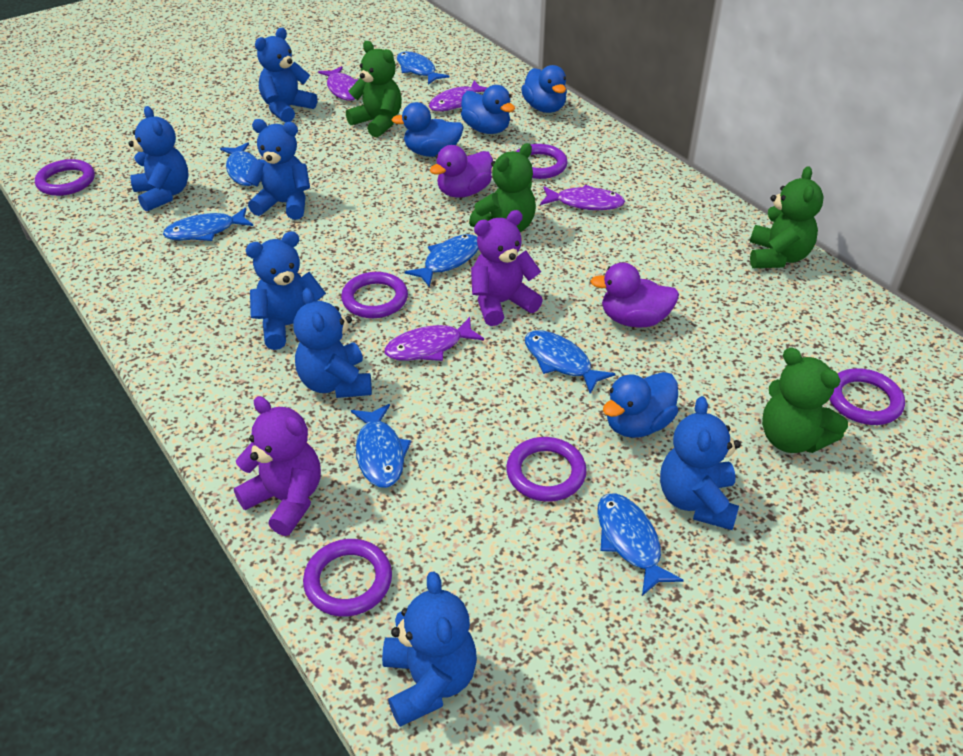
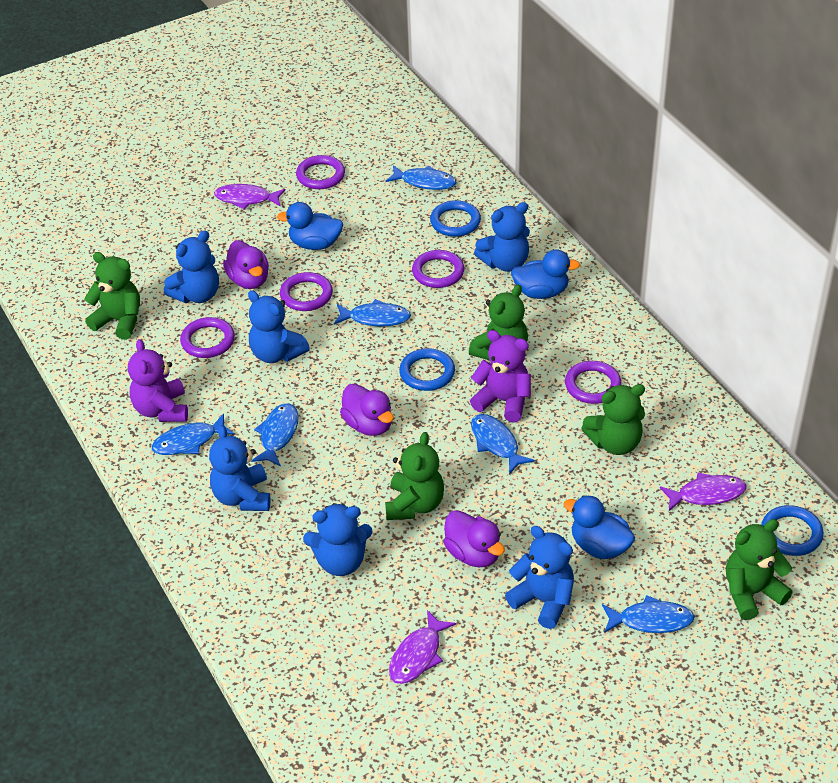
blue duck: [391,102,464,157] [461,85,515,134] [521,65,567,113] [603,372,678,438] = 4 -> [277,202,343,250] [511,249,580,299] [563,495,635,559] = 3
blue fish: [163,207,253,241] [220,143,264,186] [351,404,411,488] [397,51,449,84] [405,234,478,287] [525,330,615,394] [597,493,684,596] = 7 -> [152,413,234,455] [251,403,298,467] [334,299,411,326] [386,165,456,190] [471,414,535,474] [602,595,695,633] = 6
blue ring: none = 0 -> [399,348,455,391] [430,200,481,237] [761,505,824,556] = 3
blue teddy bear: [128,106,189,212] [244,119,310,220] [245,231,326,350] [255,28,318,122] [293,288,372,398] [382,571,477,727] [660,396,741,530] = 7 -> [164,230,219,303] [209,425,270,511] [248,290,310,363] [303,503,373,576] [474,202,530,272] [505,526,574,629] = 6
green teddy bear: [346,41,402,137] [469,143,536,232] [750,166,824,268] [762,347,848,453] = 4 -> [84,252,140,340] [385,432,444,520] [469,285,528,360] [581,384,645,455] [726,519,793,620] = 5
purple duck: [430,145,493,198] [590,262,679,327] = 2 -> [223,240,269,289] [340,384,394,436] [443,510,505,567] = 3
purple fish: [318,66,358,101] [384,317,484,361] [429,80,487,111] [540,185,625,210] = 4 -> [214,184,286,209] [389,610,456,684] [660,473,746,511] = 3
purple ring: [35,159,95,196] [303,539,392,617] [341,272,408,318] [506,437,587,502] [516,144,568,179] [829,368,905,425] = 6 -> [180,317,235,358] [280,272,333,311] [296,155,345,189] [412,250,464,288] [565,361,622,404] = 5

